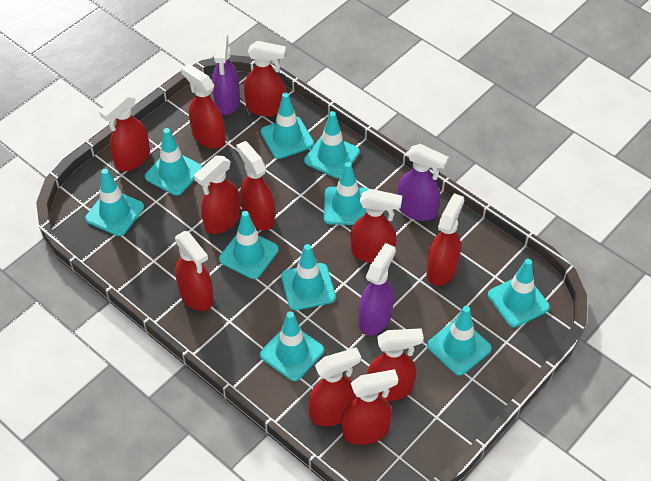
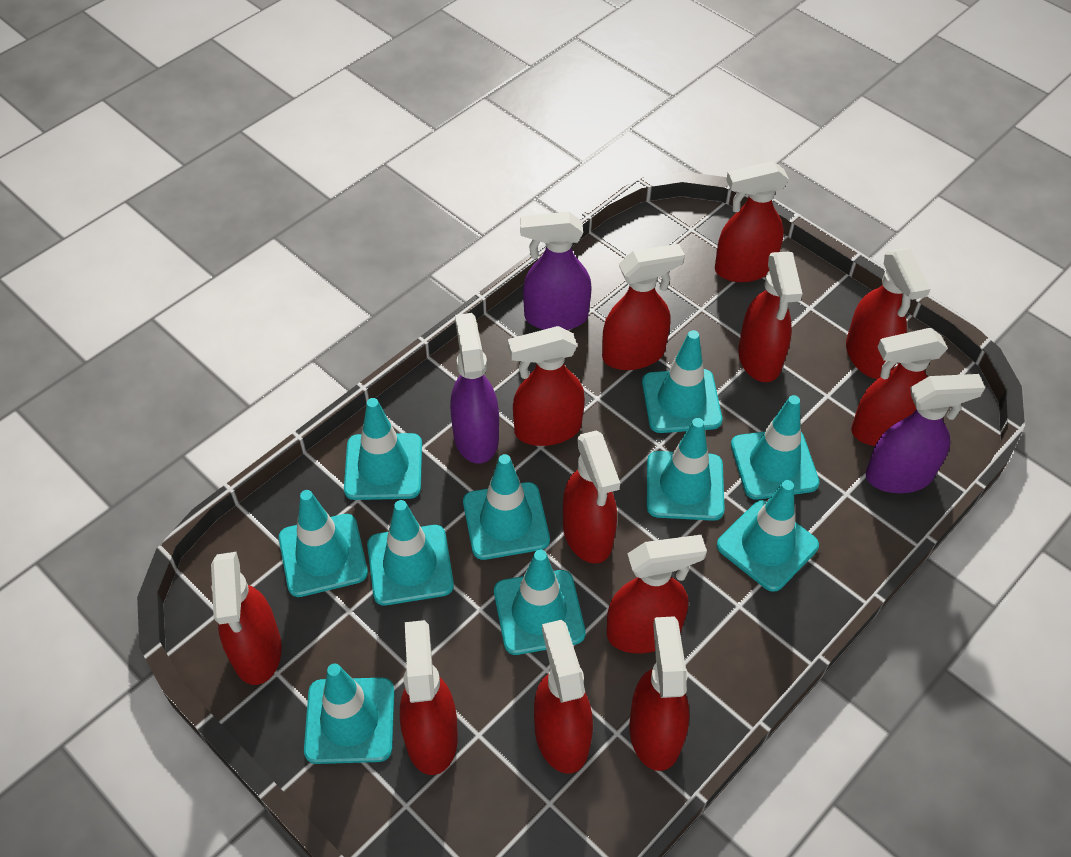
red spray bottle: [99,93,150,171] [175,231,214,311] [181,64,225,149] [194,155,240,234] [236,141,275,231] [244,41,286,116] [308,347,361,426] [342,369,398,445] [351,189,402,263] [367,328,424,401] [427,193,464,286] = 11 -> [211,552,282,685] [400,620,458,775] [508,326,585,446] [534,620,593,774] [563,430,620,564] [602,244,685,370] [607,535,707,653] [629,616,689,771] [715,161,789,282] [738,252,802,382] [846,248,930,379] [851,328,948,446] = 12

